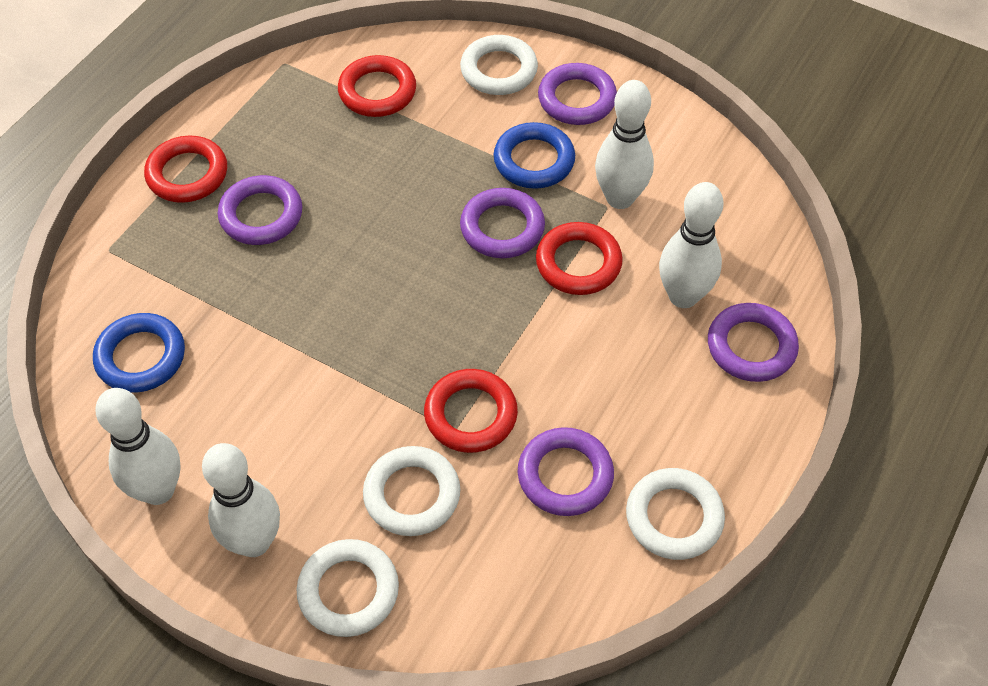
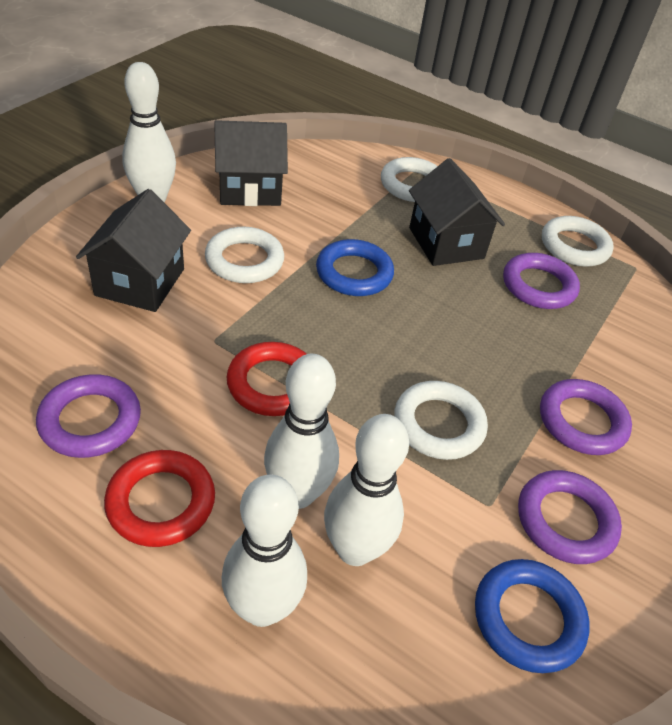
black house: none = 0 -> [76,189,191,312] [214,120,288,206] [409,158,505,266] = 3
purple ring: [218,175,302,245] [460,188,545,258] [518,427,614,516] [538,63,617,125] [708,303,799,382] = 5 -> [36,374,141,458] [503,253,580,309] [518,470,622,564] [540,379,632,455] = 4
red ring: [144,136,227,203] [338,55,416,117] [424,369,518,453] [536,222,623,295] = 4 -> [104,450,215,547] [227,342,306,416] = 2

